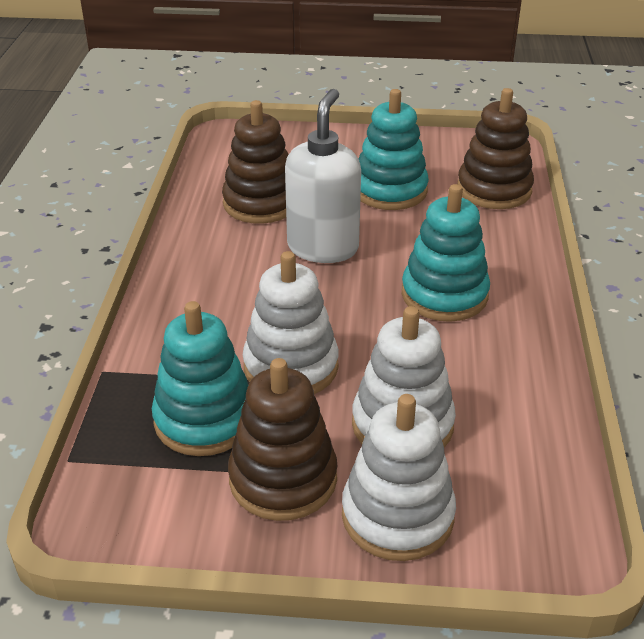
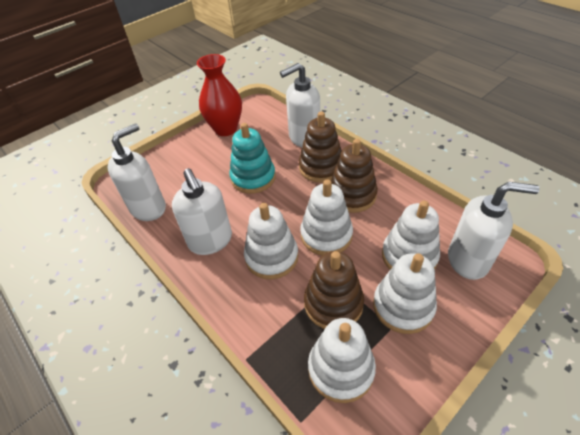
red vase: none = 0 -> [197,54,242,136] = 1
turquoise stacking toy: [152,301,248,456] [359,89,429,210] [402,184,490,322] = 3 -> [229,123,276,194] = 1
white soap dispenser: [285,89,361,263] = 1 -> [108,123,166,221] [172,168,232,255] [280,63,320,147] [448,182,539,280] = 4
white stacking toy: [243,251,339,394] [342,394,456,561] [352,306,456,448] = 3 -> [244,203,298,279] [300,180,353,255] [308,318,376,403] [373,253,437,334] [382,200,440,270] = 5

